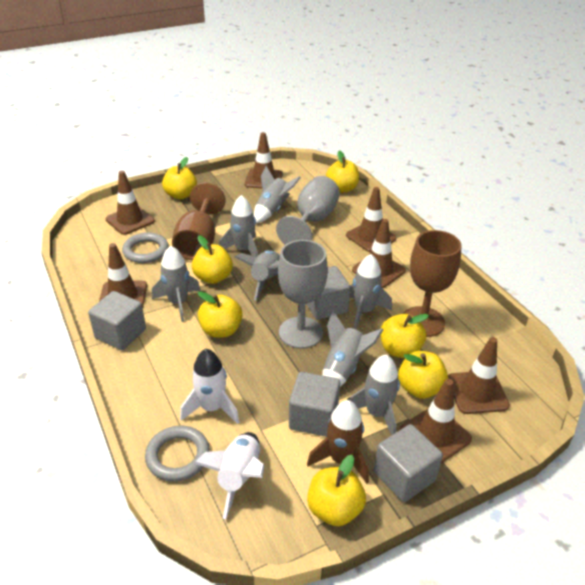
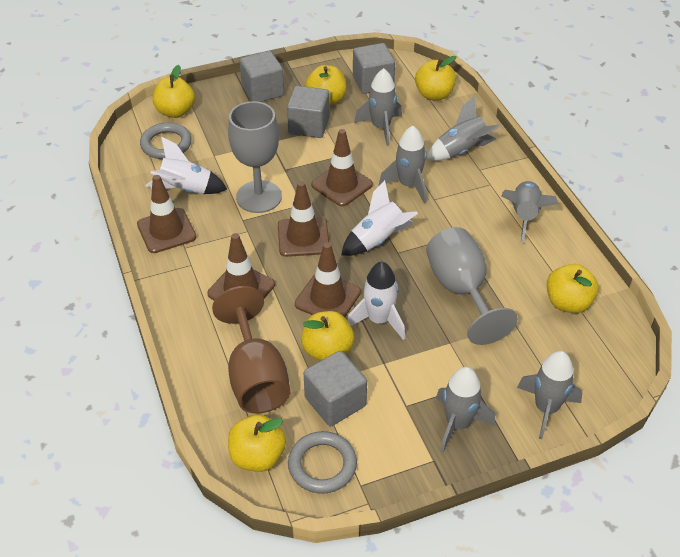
brown goblet: [172,183,226,260] [403,230,462,337] = 2 -> [212,286,290,414] = 1
brown rocket: [307,400,369,484] = 1 -> none = 0
brown traffic cone: [99,243,147,308] [106,171,155,235] [245,132,283,189] [346,187,397,252] [352,219,406,288] [400,379,472,463] [448,337,510,414] = 7 -> [137,175,196,253] [207,233,275,301] [278,181,329,257] [295,242,361,317] [311,129,373,206] = 5
grey rocket: [152,246,201,322] [219,195,258,257] [235,250,280,301] [254,166,301,223] [322,311,384,387] [347,354,400,436] [350,254,392,329] = 7 -> [354,68,402,146] [379,126,427,204] [427,96,500,161] [436,367,495,453] [501,181,559,243] [517,351,582,439] = 6
white rocket: [180,349,239,424] [194,432,265,519] = 2 -> [146,137,227,194] [341,180,418,256] [347,261,405,340] = 3
yellow apple: [162,157,197,200] [192,235,233,284] [197,291,243,338] [307,455,366,526] [326,150,359,193] [380,314,429,358] [398,351,448,399] = 7 -> [153,65,195,118] [228,415,286,472] [301,311,354,361] [305,65,347,105] [415,56,457,100] [547,264,599,313] = 6

